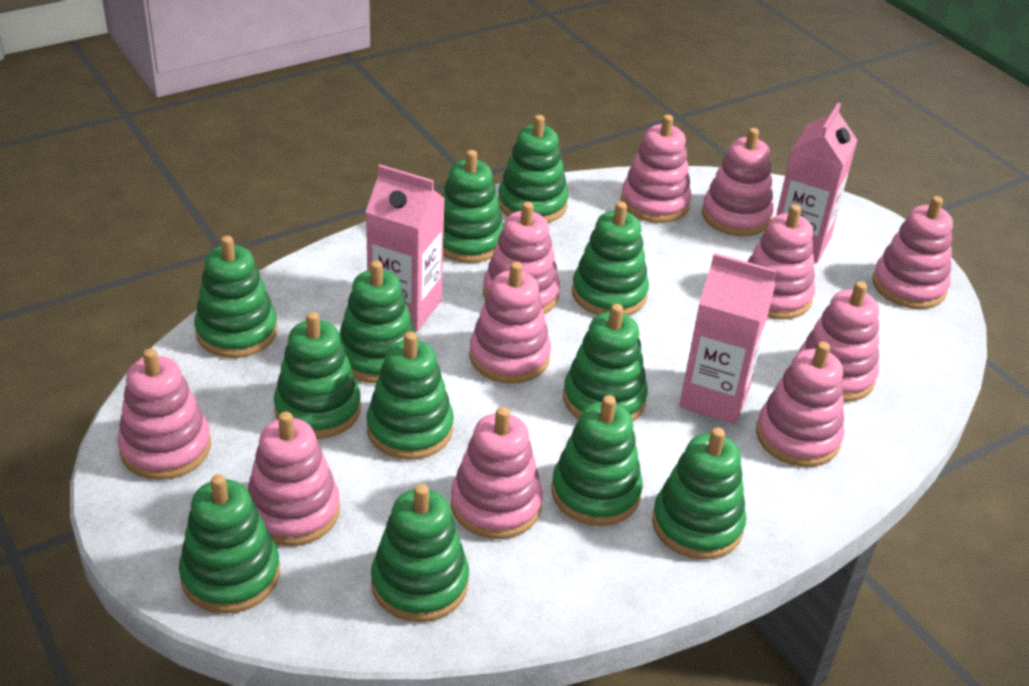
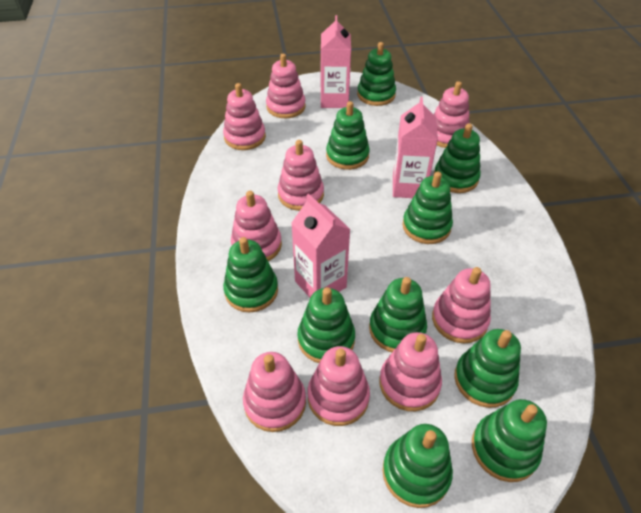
green stacking toy: [179,474,280,614] [194,236,278,358] [274,312,361,439] [339,260,418,383] [366,332,454,460] [371,484,469,622] [442,150,504,263] [498,115,569,223] [551,395,643,526] [563,304,648,421] [572,201,649,316] [652,427,746,560] = 12 -> [223,237,278,313] [297,287,355,363] [326,101,370,170] [357,42,396,106] [369,277,427,352] [383,424,453,508] [403,172,453,244] [434,123,481,193] [454,329,521,408] [472,399,547,482] = 10
pink stacking toy: [117,348,211,480] [247,412,340,546] [451,407,543,539] [469,262,551,384] [483,202,560,314] [621,115,692,223] [702,128,774,237] [748,204,815,319] [756,342,844,467] [798,281,879,402] [873,196,953,309] = 11 -> [223,83,266,150] [231,191,282,261] [243,352,306,432] [266,54,306,118] [278,140,324,211] [307,346,370,426] [379,332,442,411] [432,267,491,343] [433,81,470,148] = 9

